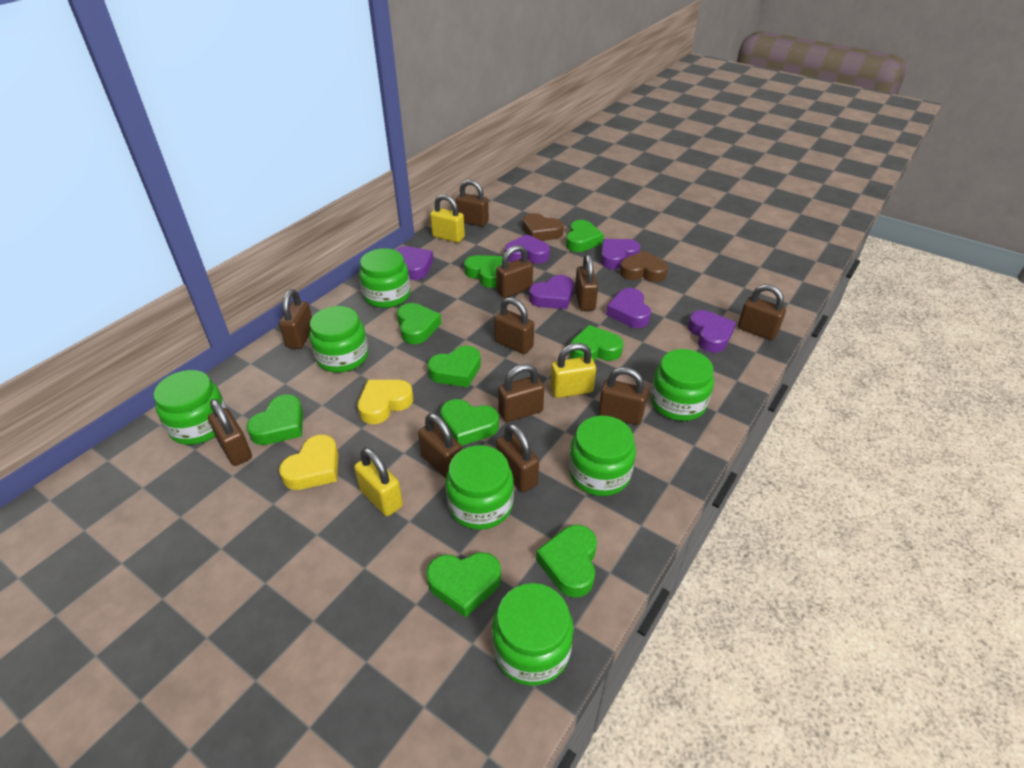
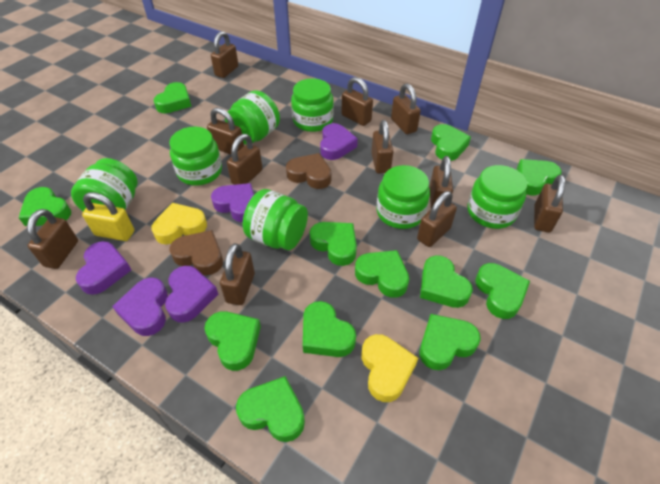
green heart: [246,394,303,445] [397,303,441,344] [426,552,501,618] [427,346,481,387] [440,399,499,446] [464,255,503,288] [536,525,597,597] [566,220,604,252] [570,325,623,361] = 9 -> [19,187,71,226] [154,82,192,113] [205,311,261,371] [236,376,305,442] [303,301,356,357] [310,222,357,266] [355,250,409,298] [419,314,481,370] [420,255,473,308] [431,124,471,161] [475,263,530,319] [517,159,562,195] = 12
purple heart: [396,246,434,280] [505,234,550,264] [529,275,574,309] [601,239,640,269] [606,288,651,328] [688,310,736,353] = 6 -> [76,241,131,295] [112,278,168,336] [165,266,218,323] [211,183,254,222] [320,123,358,160] = 5
yellow padlock: [354,447,403,516] [430,194,465,243] [550,343,596,398] = 3 -> [82,192,134,241] = 1

